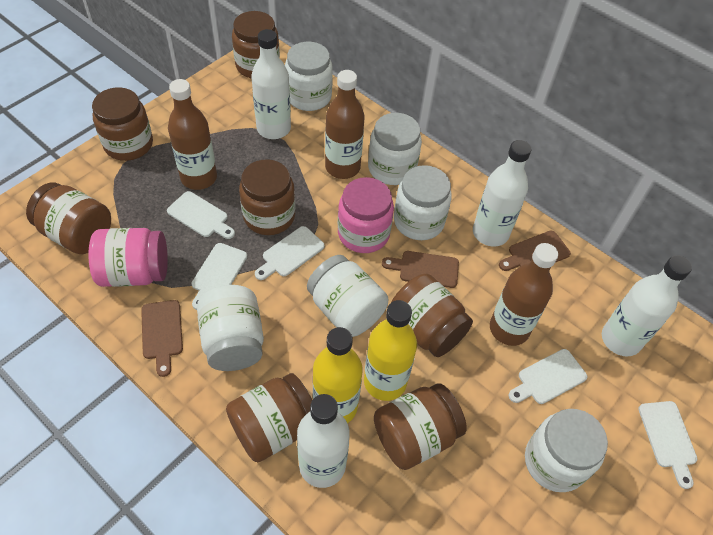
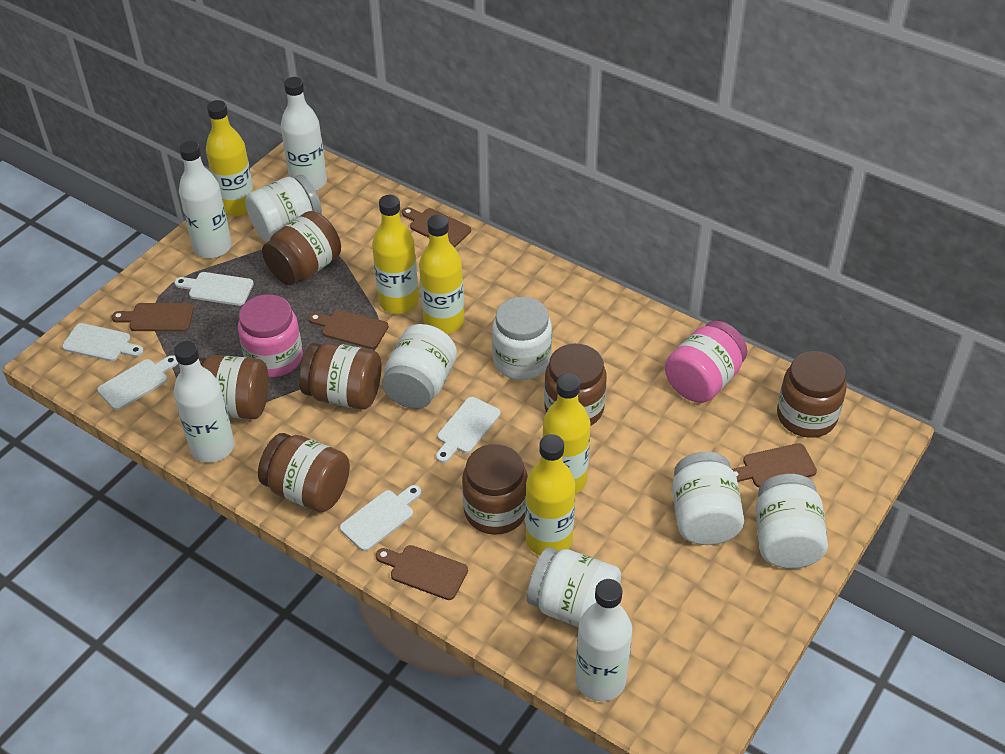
brown bottle: [168,79,217,190] [325,70,365,179] [490,243,558,346] = 3 -> none = 0
brown cutting board: [141,300,183,377] [382,251,459,288] [499,231,571,271] = 3 -> [112,303,194,332] [309,309,388,349] [376,545,468,600] [402,207,471,247] [732,443,817,488] = 5
yellow bottle: [313,327,363,423] [364,300,417,401] = 2 -> [206,100,254,217] [372,195,419,314] [419,215,464,334] [525,434,575,555] [542,374,590,494] = 5

